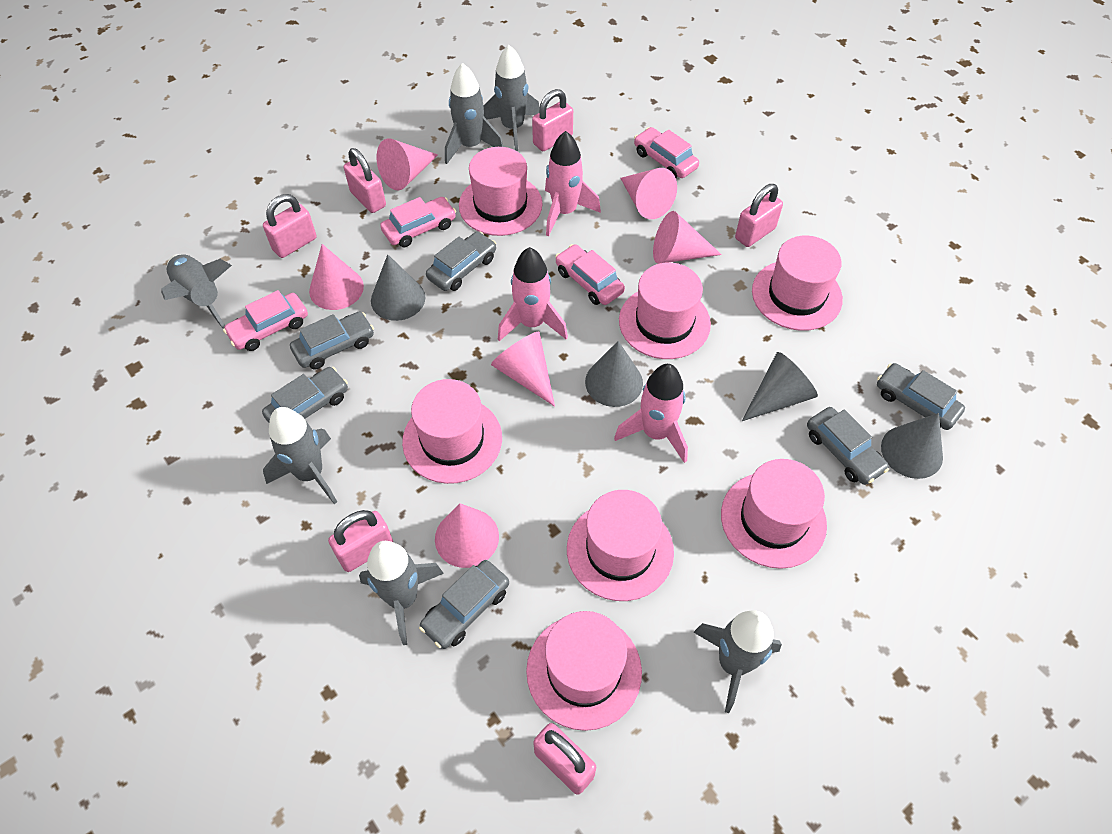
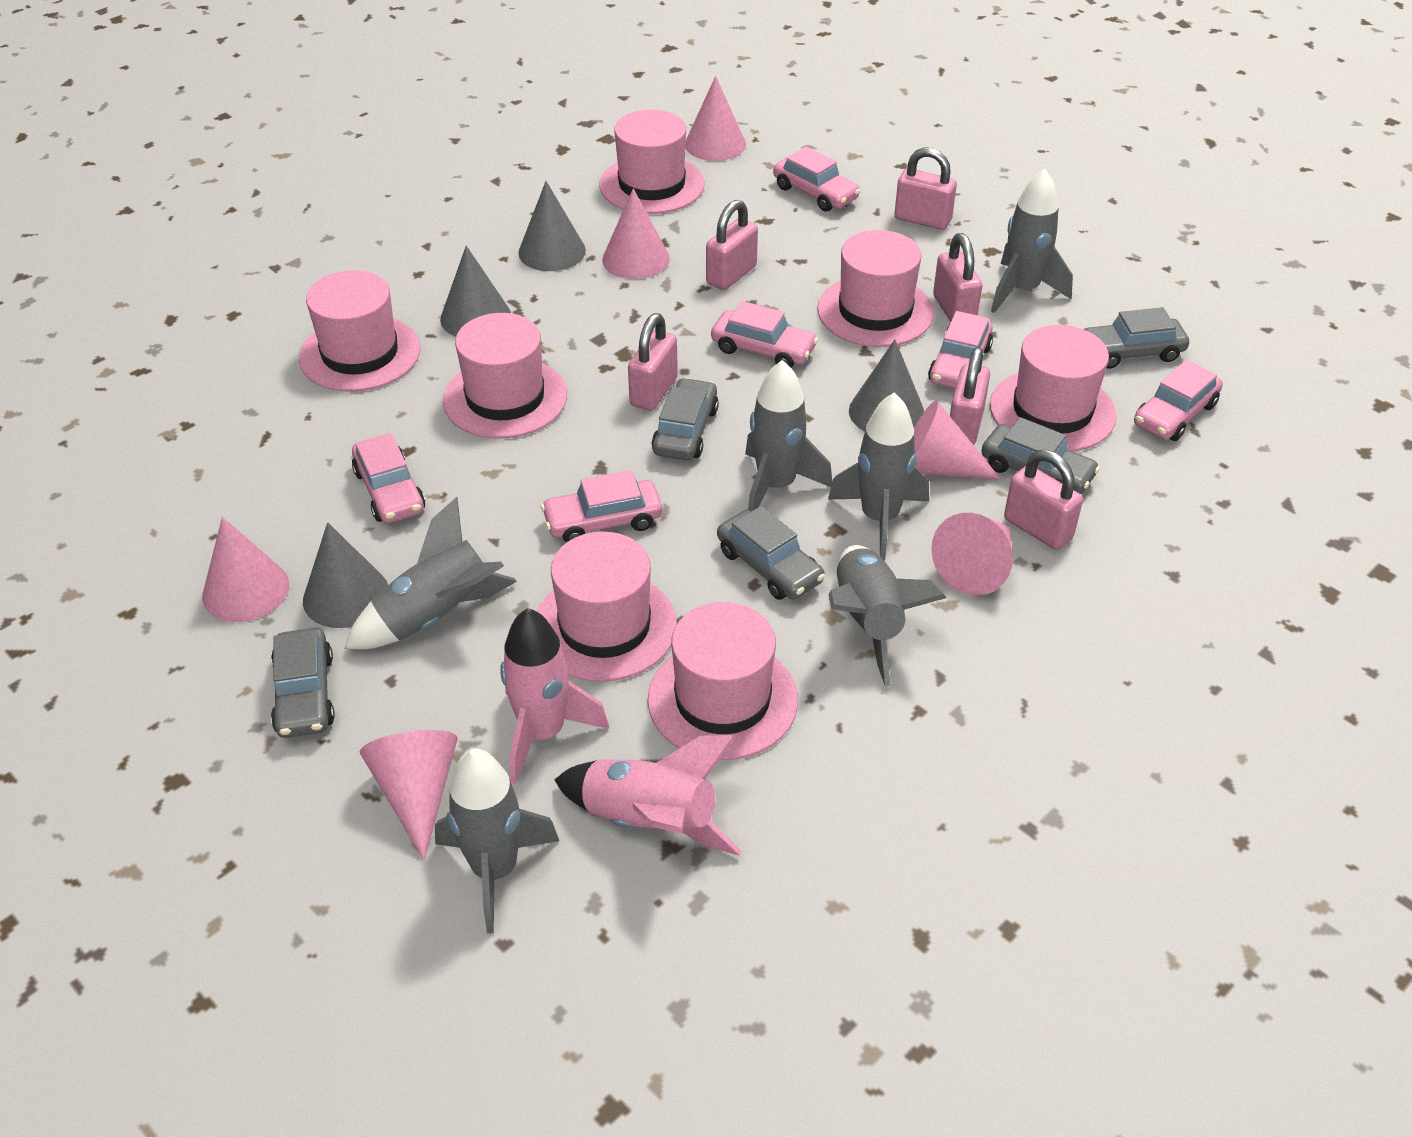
grey car: [262,367,348,423] [290,312,374,369] [419,560,509,649] [426,231,496,291] [807,407,889,485] [877,363,965,430] = 6 -> [271,628,335,738] [651,378,719,461] [717,506,825,600] [982,417,1100,494] [1084,307,1189,369] = 5
pink car: [223,290,308,351] [380,197,456,247] [555,244,625,305] [634,127,699,178] = 4 -> [352,433,425,523] [541,470,662,543] [711,301,818,368] [773,147,861,212] [928,311,993,389] [1134,360,1223,441] = 6
pink rocket: [498,247,568,341] [545,131,601,236] [614,364,688,463] = 3 -> [500,608,609,784] [554,735,742,855] = 2

